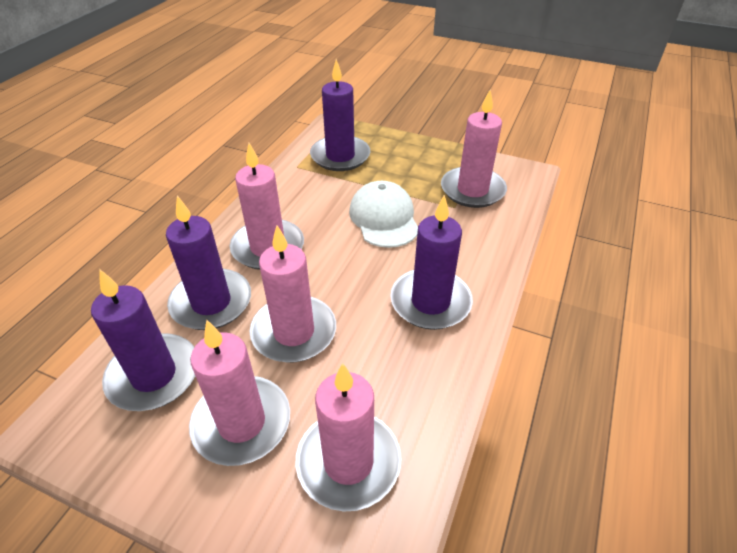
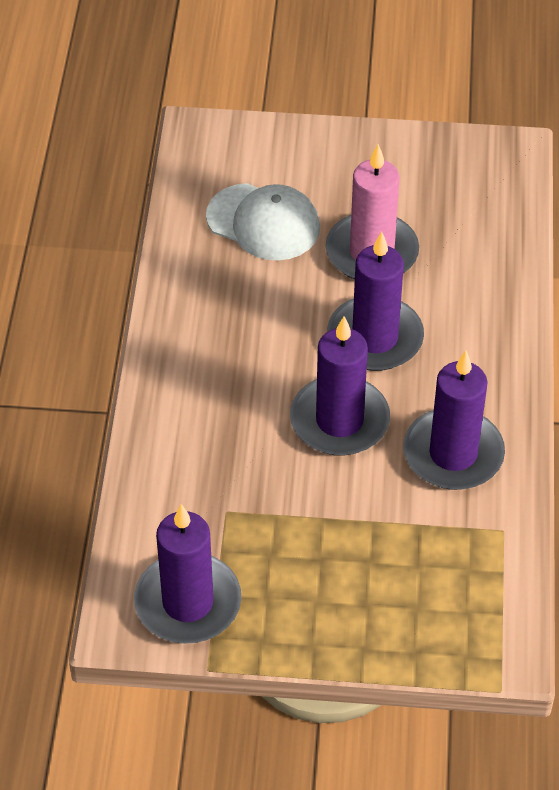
pink candle: [189,320,290,466] [230,143,304,270] [250,225,336,363] [295,363,401,512] [441,89,507,208] = 5 -> [325,144,419,280] = 1

